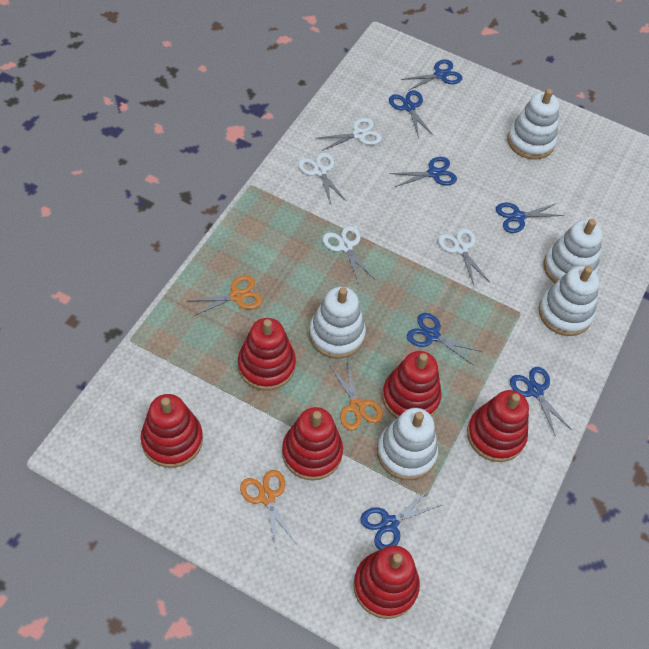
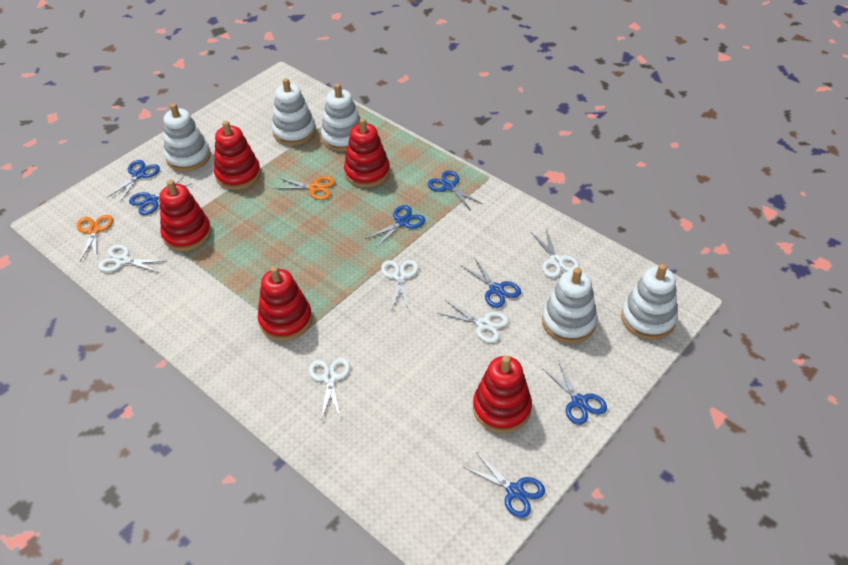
orange scissors: [188,275,262,317] [240,470,296,547] [330,362,383,430] = 3 -> [77,215,113,261] [273,176,335,200] = 2
red stacking toy: [141,394,203,468] [238,318,296,390] [282,407,343,480] [353,545,420,619] [382,351,441,419] [467,390,529,462] = 6 -> [160,180,212,251] [214,121,261,190] [258,266,312,341] [344,118,390,187] [473,356,532,433] = 5
white scissors: [298,152,346,204] [318,118,382,151] [323,226,374,284] [438,228,490,285] = 4 -> [98,245,165,273] [309,358,350,421] [381,260,418,310] [438,300,509,343] [531,229,579,278] = 5

